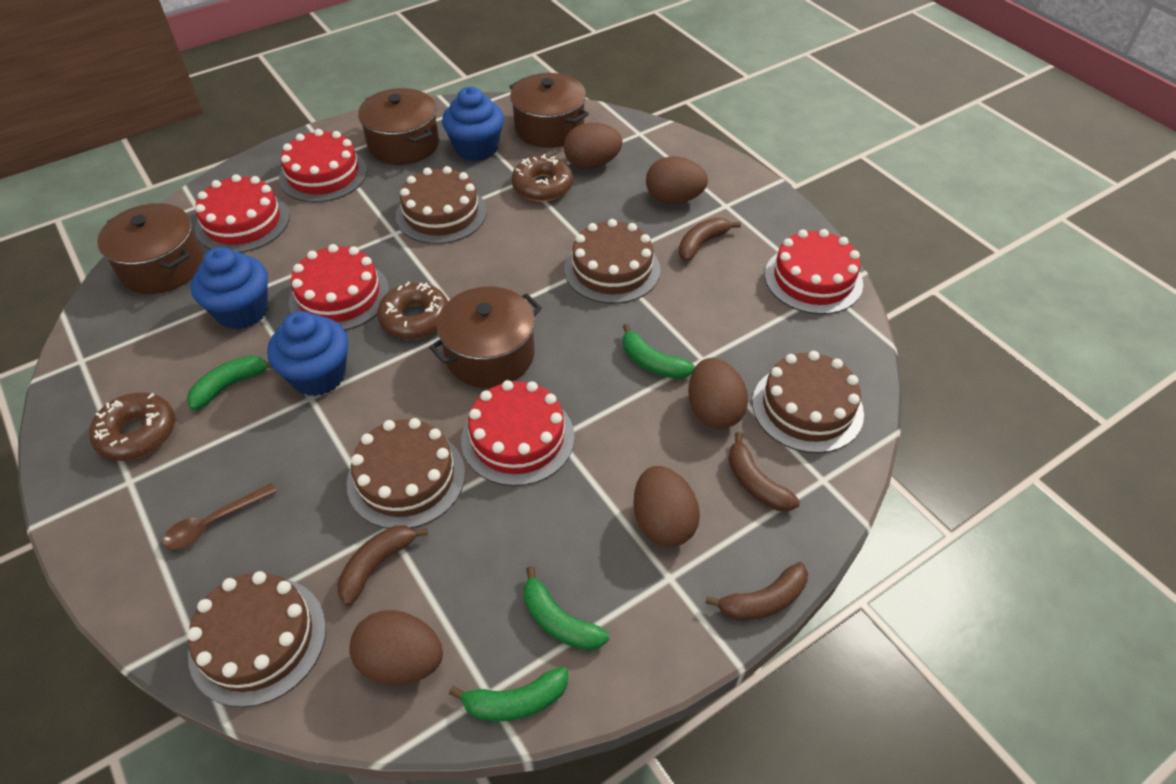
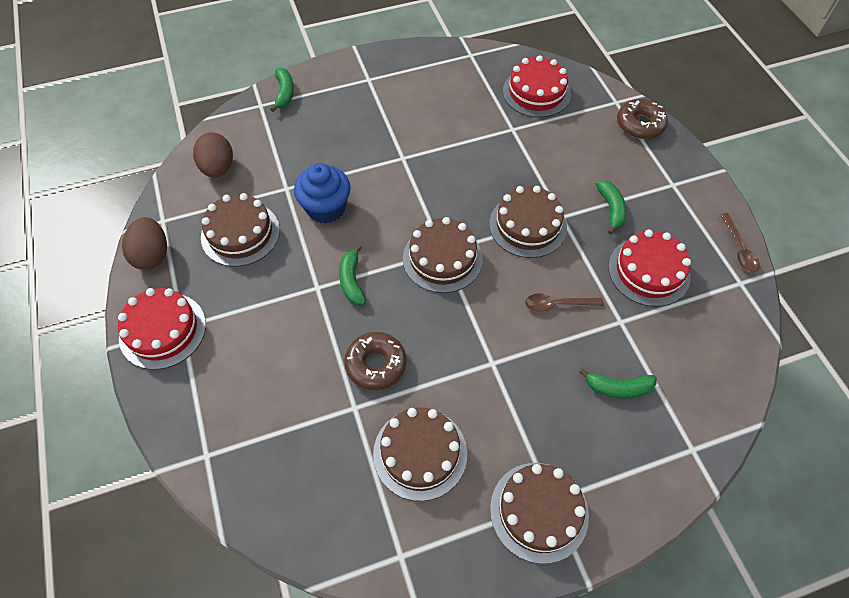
blue cupcake: [191,247,268,329] [267,311,348,396] [442,87,504,161] = 3 -> [294,163,351,224] = 1
brown banana: [337,526,428,606] [679,218,741,261] [705,562,808,620] [728,432,800,511] = 4 -> none = 0
brown donut: [89,392,175,461] [377,282,448,340] [511,154,573,202] = 3 -> [344,332,406,390] [617,99,668,139] = 2
brown egg: [349,610,443,685] [564,123,622,169] [634,466,700,547] [646,156,708,204] [688,358,748,429] = 5 -> [122,217,167,270] [193,132,233,178] = 2
brown pot: [97,203,203,294] [358,88,439,165] [429,287,542,388] [509,73,589,148] = 4 -> none = 0
brown spoon: [162,483,277,549] = 1 -> [525,293,604,312] [720,213,760,272] = 2
red cake: [195,174,290,253] [279,129,367,202] [289,244,389,331] [461,380,575,486] [765,229,863,314] = 5 -> [118,288,206,370] [503,55,571,117] [608,229,691,307] = 3

